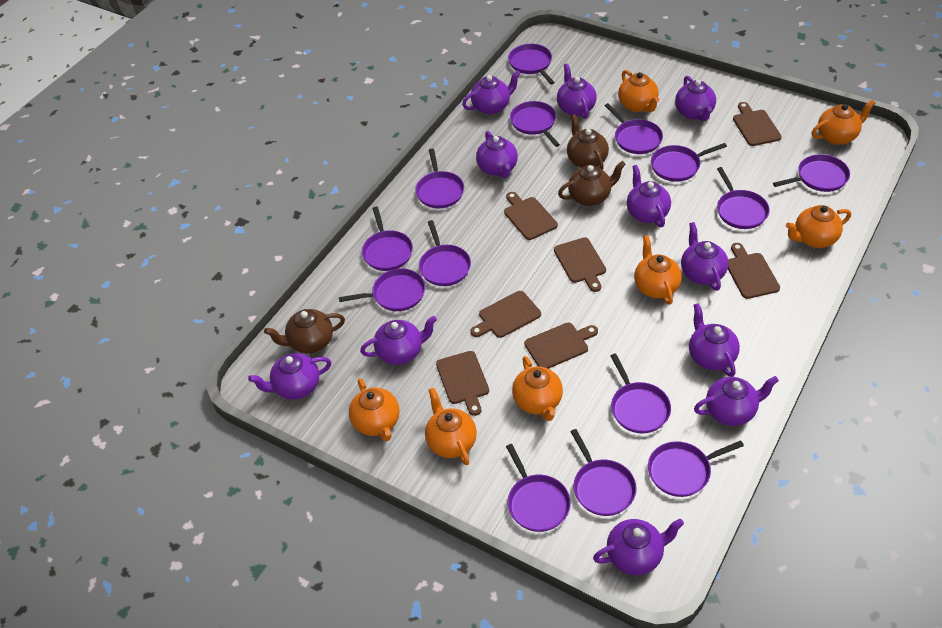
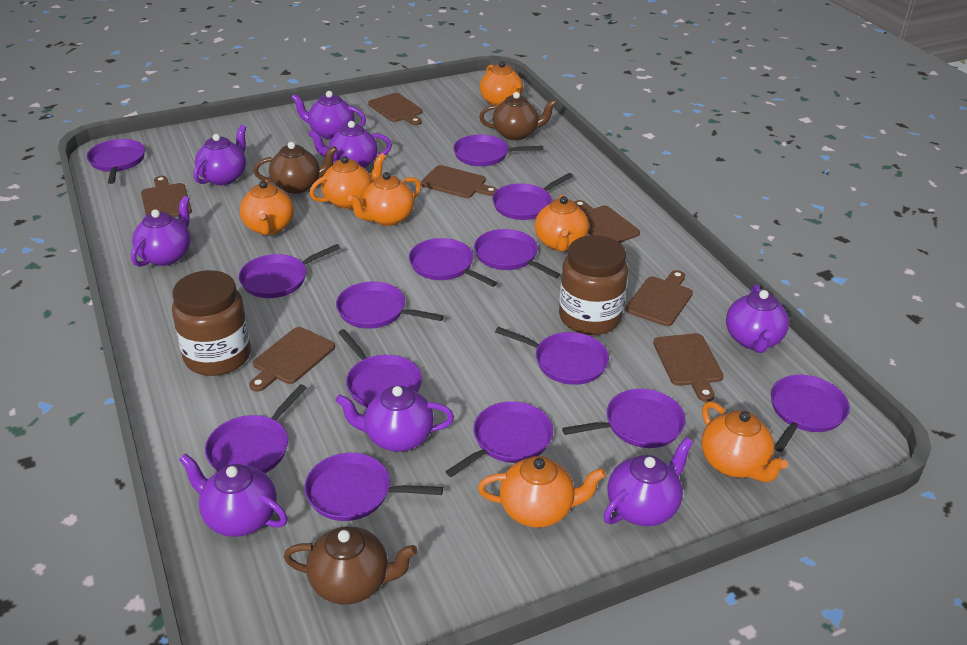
brown jar: none = 0 -> [172,270,251,376] [559,235,628,335] = 2
purple teapot: [248,353,331,400] [360,316,437,365] [462,70,520,114] [476,131,518,178] [557,63,597,119] [593,519,684,575] [627,165,671,227] [675,76,716,121] [681,222,728,291] [689,303,740,377] [694,376,779,426] = 11 -> [131,196,191,267] [179,453,288,537] [194,125,246,185] [291,91,366,139] [308,121,392,168] [336,386,454,452] [604,437,693,526] [726,284,789,353] = 8

